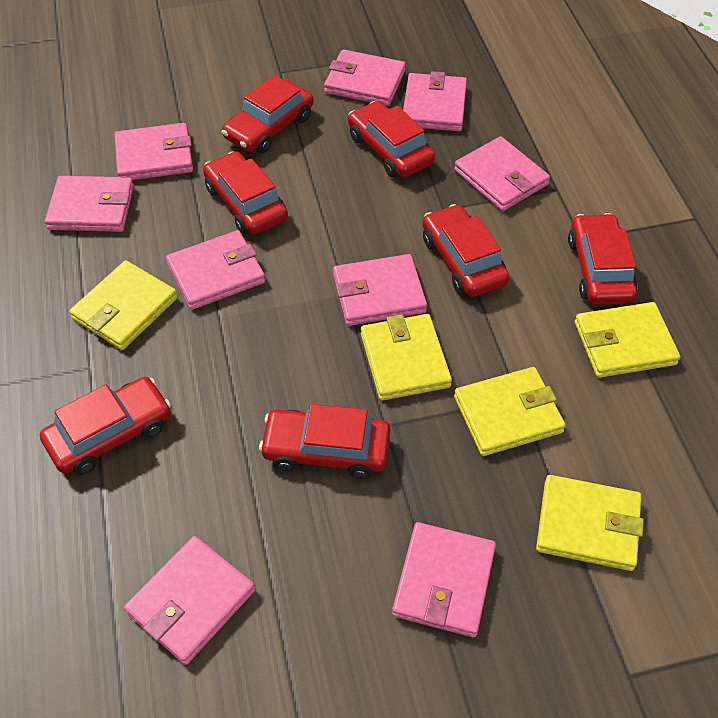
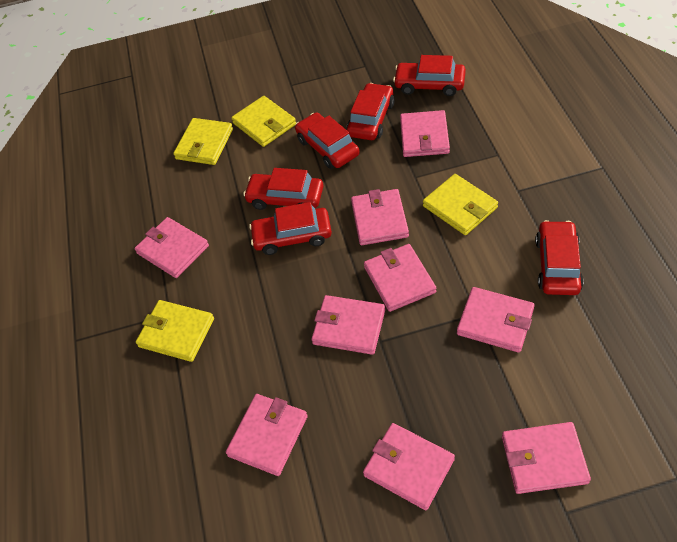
red car: [40,377,171,475] [203,151,288,235] [222,75,314,154] [259,404,390,479] [348,101,435,178] [422,204,509,297] [568,213,638,305] = 7 -> [243,168,324,210] [249,202,332,255] [295,112,360,169] [347,83,395,140] [393,55,466,96] [535,220,584,295] = 6
yellow wallet: [69,260,178,350] [361,314,452,401] [454,367,566,456] [536,475,644,571] [575,302,680,378] = 5 -> [136,300,214,362] [173,118,233,165] [231,96,296,147] [423,174,498,235] = 4

